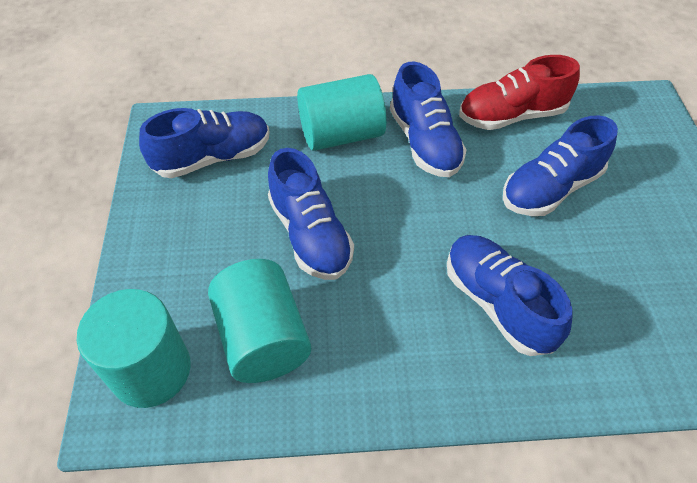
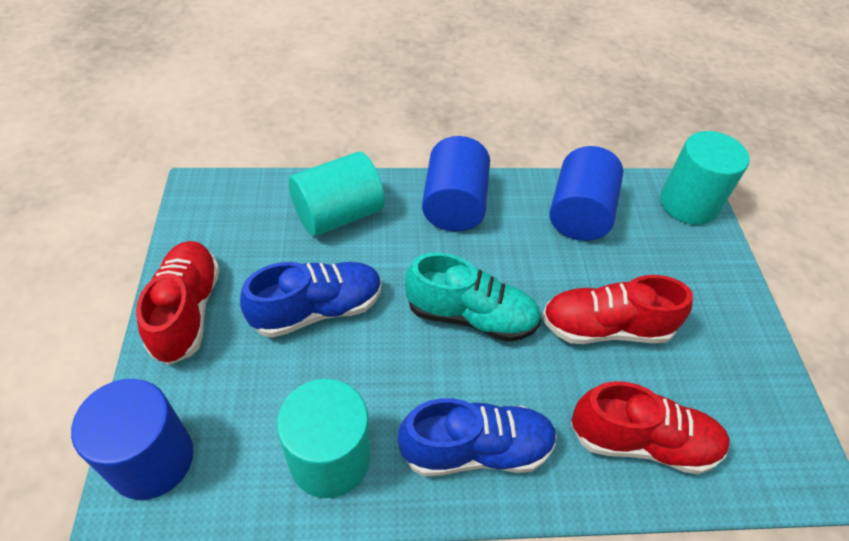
blue cylinder: none = 0 -> [71,379,194,500] [422,136,490,231] [550,146,623,241] = 3
blue shoe: [139,108,269,178] [268,148,354,280] [390,62,467,177] [447,235,572,356] [503,115,618,216] = 5 -> [240,262,382,338] [398,398,557,476] = 2
red shoe: [459,55,580,130] = 1 -> [136,241,220,365] [542,275,693,344] [571,381,730,474] = 3
turquoise shoe: none = 0 -> [405,252,541,342] = 1

